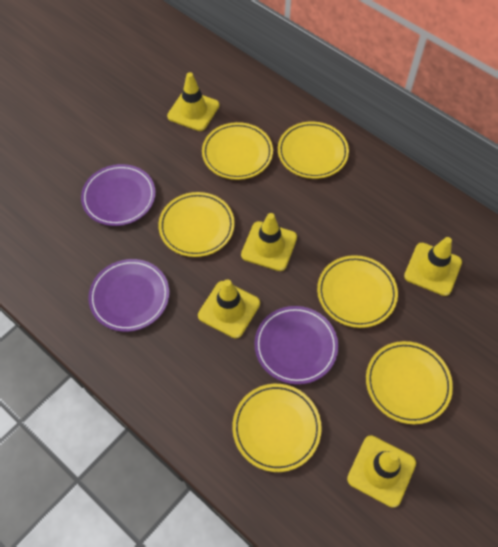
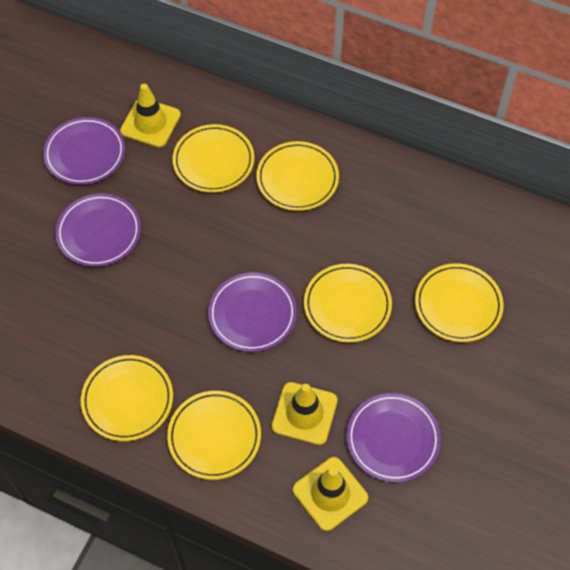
purple plate: [81,164,156,226] [88,259,169,332] [255,306,338,385] = 3 -> [43,117,125,185] [55,193,141,267] [208,273,297,352] [347,393,441,483] = 4
yellow traffic cone: [167,72,219,131] [198,279,260,339] [241,213,297,271] [347,435,416,508] [404,237,462,296] = 5 -> [120,84,181,148] [272,382,338,445] [293,457,368,531] = 3

